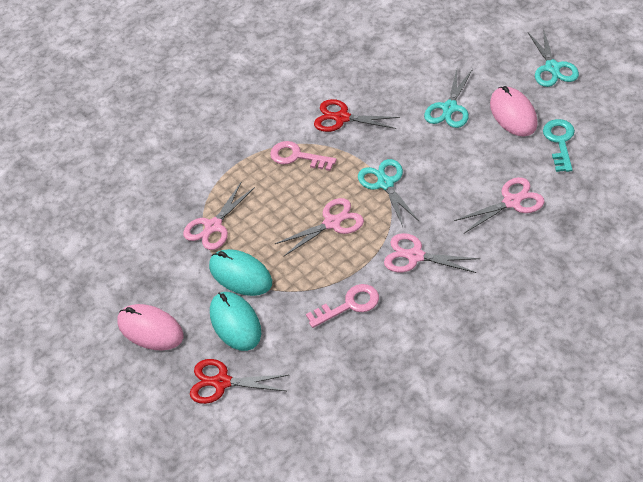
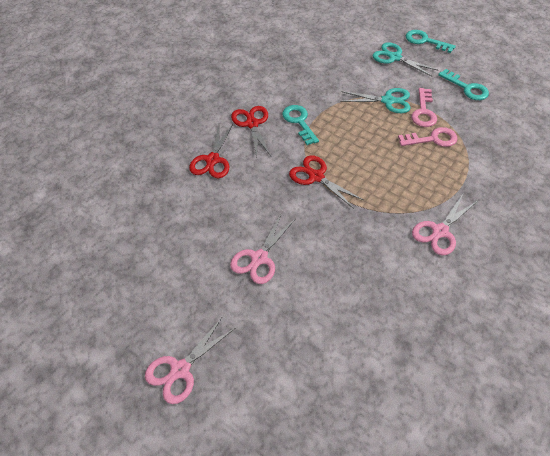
pink mouse: [117,304,183,350] [490,86,538,137] = 2 -> none = 0
pink scissors: [183,183,255,250] [275,198,364,257] [384,233,480,273] [454,177,545,233] = 4 -> [145,318,235,404] [230,214,295,284] [412,194,476,256] = 3
red scissors: [190,359,289,404] [314,99,400,132] = 2 -> [189,124,233,178] [231,106,271,158] [289,156,363,209] = 3
turquoise key: [543,119,575,172] = 1 -> [282,105,319,145] [406,30,456,53] [438,69,489,100] = 3
turquoise mouse: [209,249,272,296] [210,292,261,351] = 2 -> none = 0
turquoise scissors: [358,159,419,227] [424,69,473,128] [528,28,579,87] = 3 -> [340,88,410,113] [373,42,437,77] = 2

